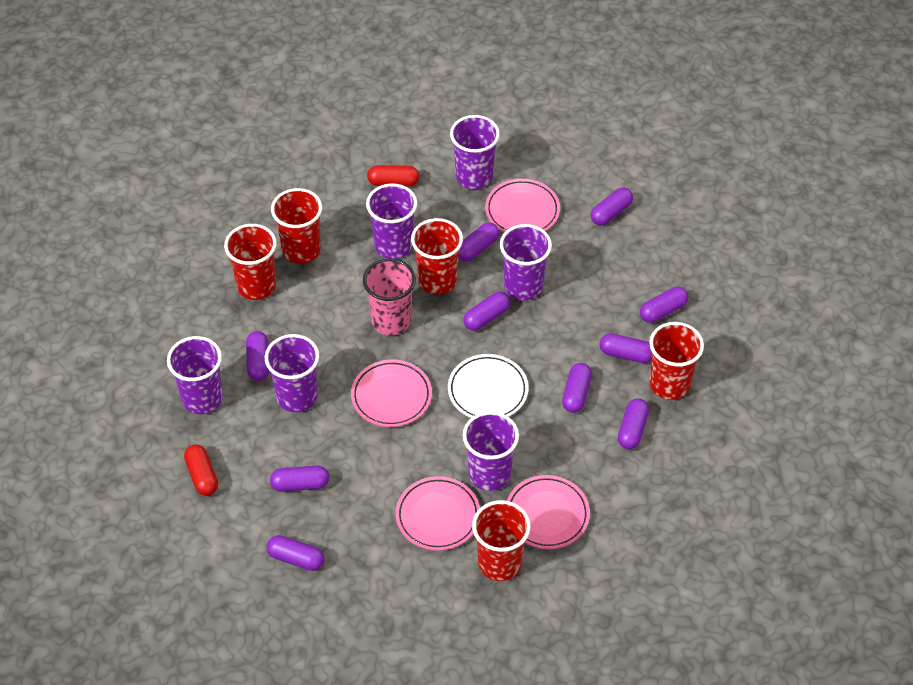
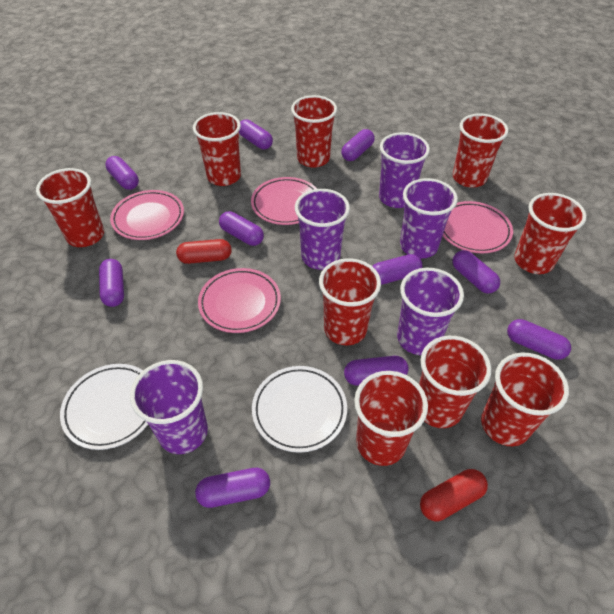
pink cup: [363,258,416,335] = 1 -> none = 0
purple cup: [167,336,223,414] [265,334,319,412] [366,183,418,259] [450,115,500,189] [463,411,519,491] [500,224,552,300] = 6 -> [130,360,208,454] [295,189,350,270] [379,132,430,208] [397,268,464,355] [400,178,458,258] = 5
red cup: [224,224,277,300] [271,188,322,264] [411,218,463,295] [472,500,531,581] [649,322,704,400] = 5 -> [36,168,104,247] [193,112,241,186] [291,95,337,168] [319,258,381,345] [354,371,428,466] [419,336,491,428] [453,114,508,188] [481,352,569,446] [514,193,587,274] = 9
white plate: [448,354,529,418] = 1 -> [60,364,148,450] [252,366,347,453] = 2

